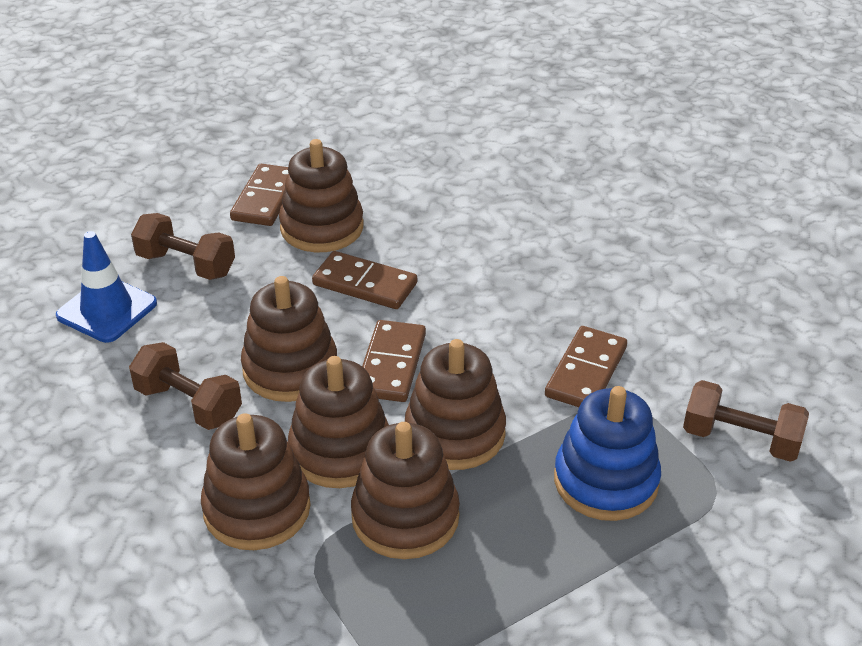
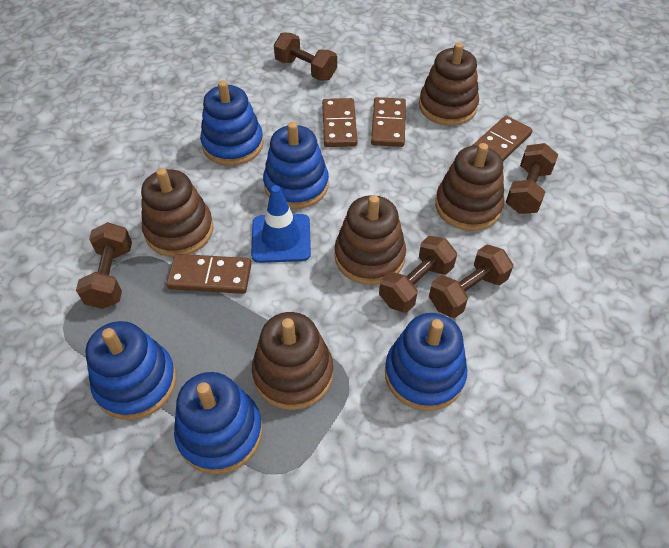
blue stacking toy: [554,386,661,521] = 1 -> [85,321,176,420] [174,372,263,474] [200,80,264,166] [263,122,329,209] [385,313,468,411] = 5
brown dumbbell: [129,342,242,430] [131,213,235,280] [683,380,809,462] = 3 -> [76,222,132,309] [274,32,337,81] [379,236,457,312] [429,244,513,318] [506,143,558,214] = 5
brown stacking toy: [201,413,311,550] [241,276,337,402] [279,139,363,252] [288,356,389,488] [351,422,460,559] [405,339,506,470] = 6 -> [141,168,214,257] [252,312,333,410] [335,195,406,285] [419,43,479,126] [435,143,505,231] = 5

